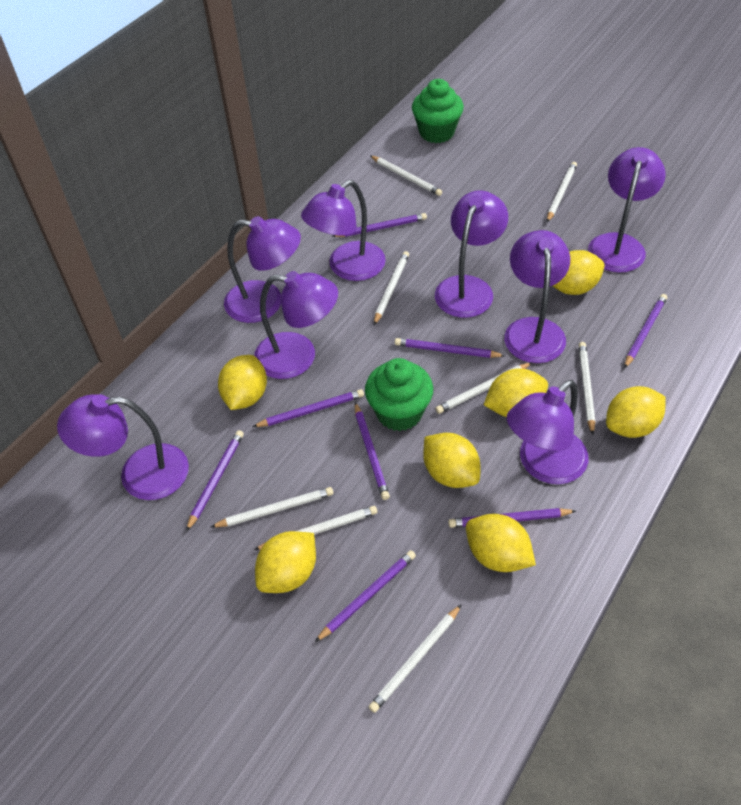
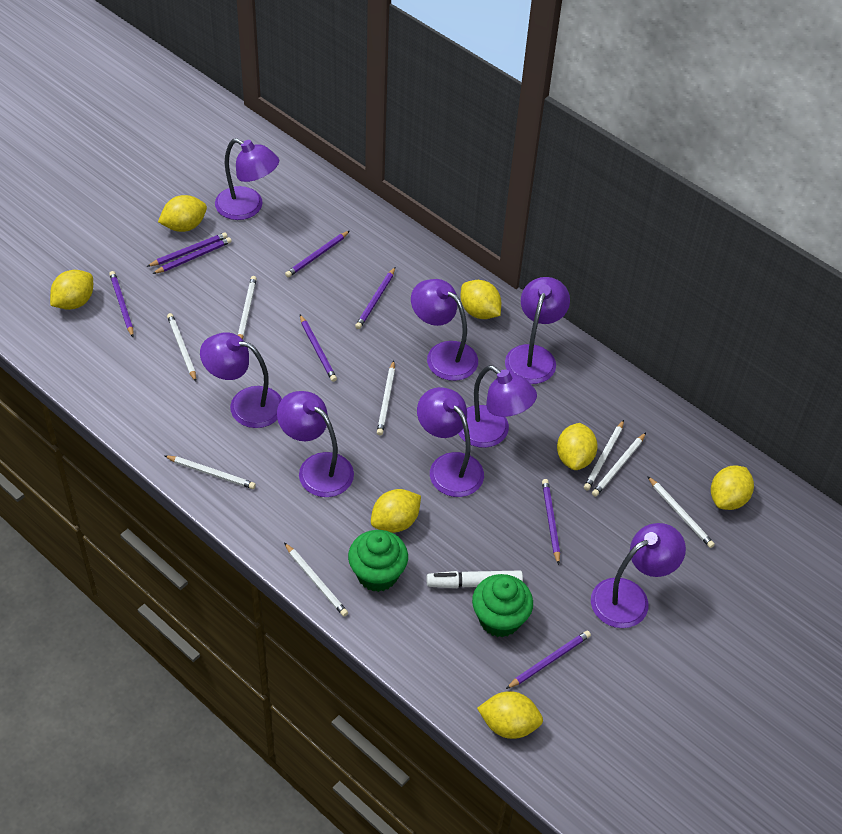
white marker: none = 0 -> [427,571,523,588] = 1

